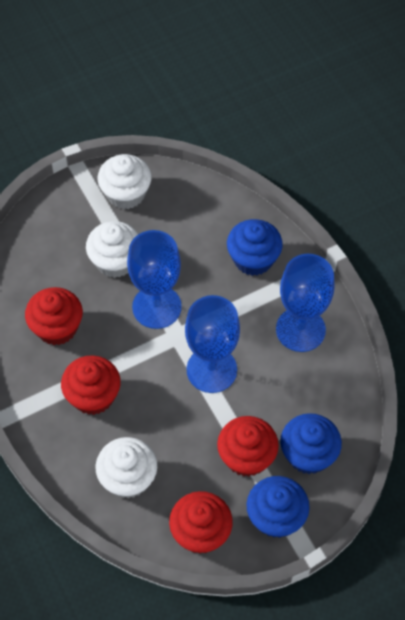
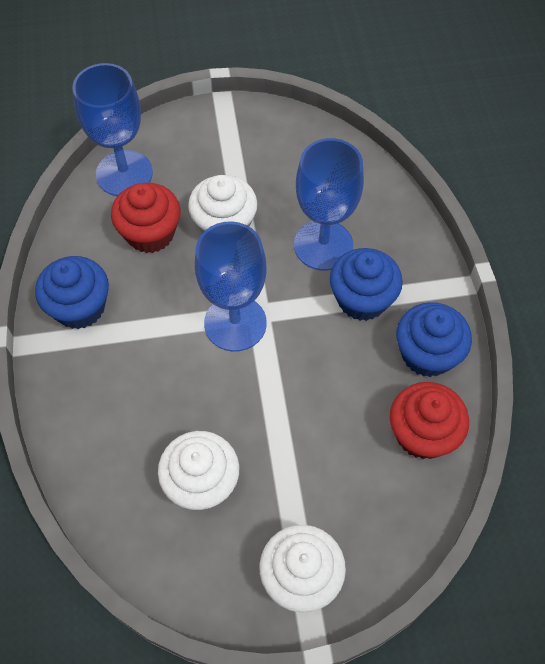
red cupcake: [25,287,83,345] [61,355,121,415] [169,491,233,554] [217,416,279,477] = 4 -> [111,183,180,253] [390,382,469,459] = 2

